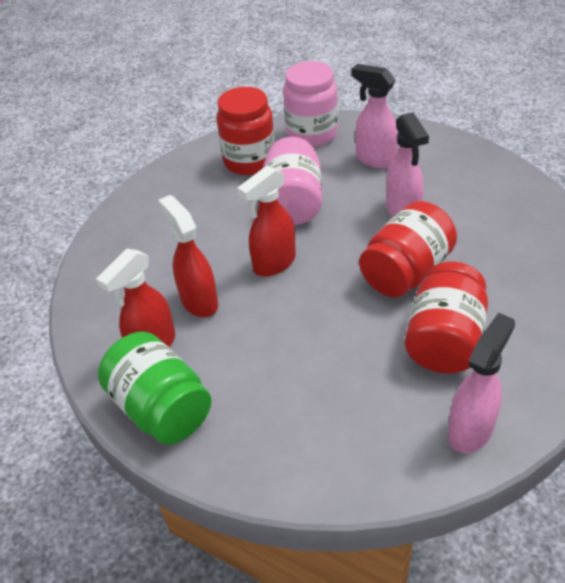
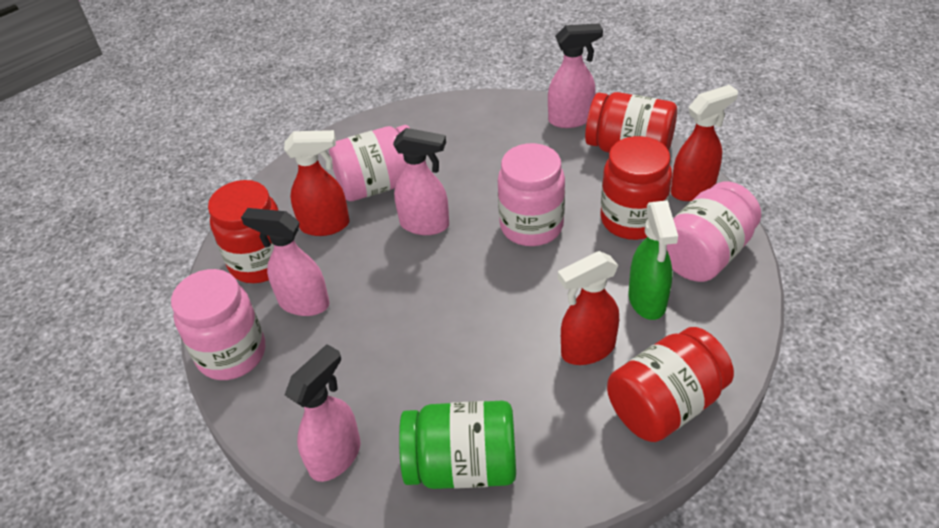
green spray bottle: none = 0 -> [629,200,678,320] = 1
pink jar: [263,137,322,225] [283,61,338,147] = 2 -> [171,269,265,380] [329,125,410,201] [498,143,565,246] [667,182,761,282] = 4
pink spray bottle: [351,64,398,169] [386,112,429,217] [447,313,515,453] = 3 -> [241,208,330,316] [285,344,361,482] [393,128,449,235] [548,23,603,128] = 4
red jar: [216,87,275,175] [359,201,457,298] [405,262,488,374] = 3 -> [208,180,279,283] [585,92,677,153] [600,136,672,240] [607,327,734,442] = 4

